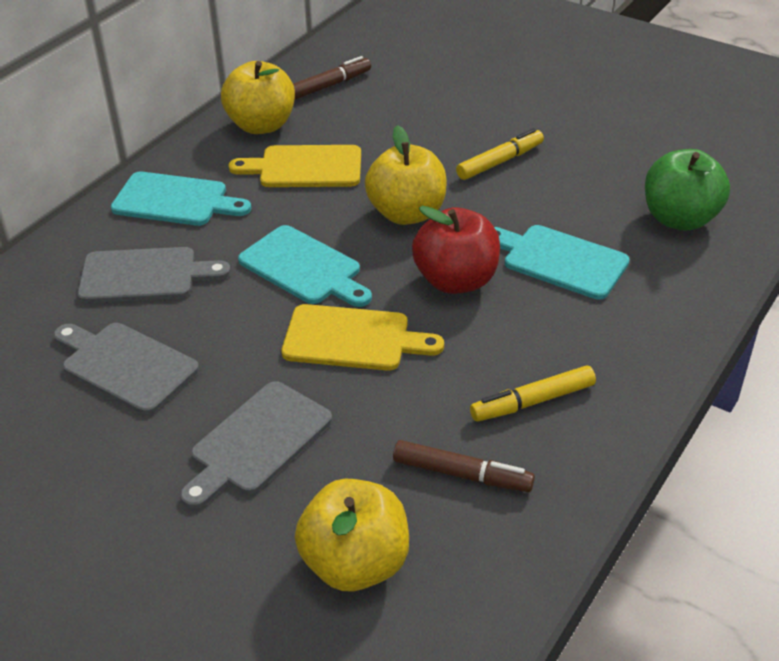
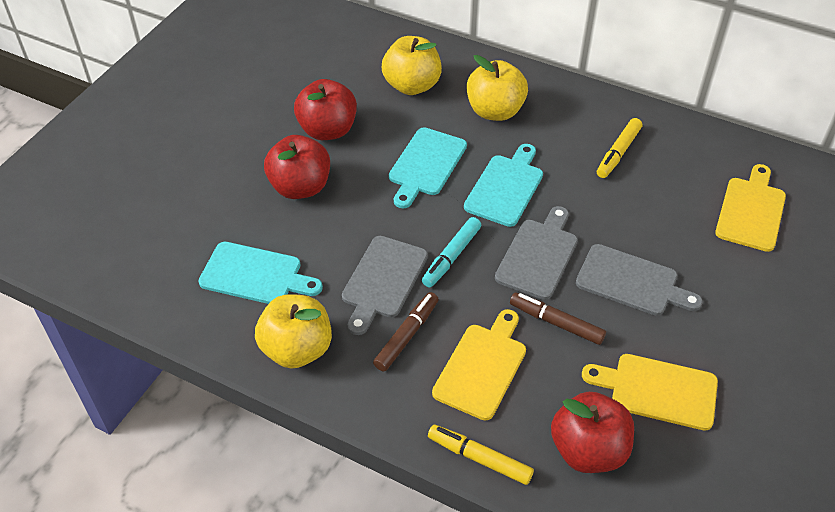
green apple: [645,149,730,231] = 1 -> none = 0
red apple: [412,206,500,294] = 1 -> [264,135,330,199] [294,79,357,140] [551,392,634,473] = 3
turquoise marker: none = 0 -> [422,217,481,287] = 1
yellow cutting board: [229,145,361,187] [281,304,444,371] = 2 -> [432,309,526,420] [582,354,718,431] [715,164,786,252] = 3

